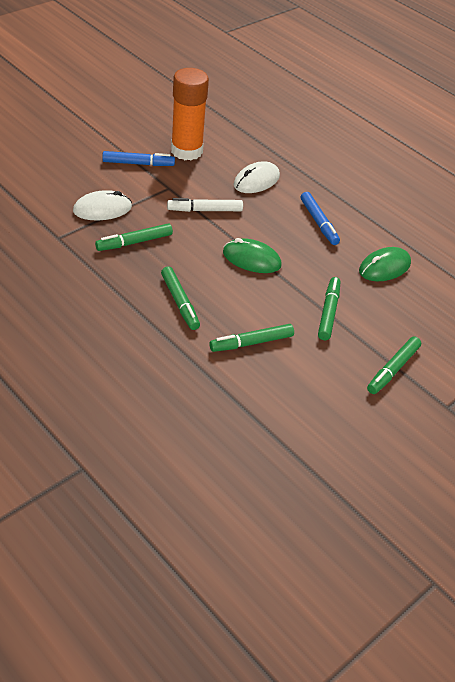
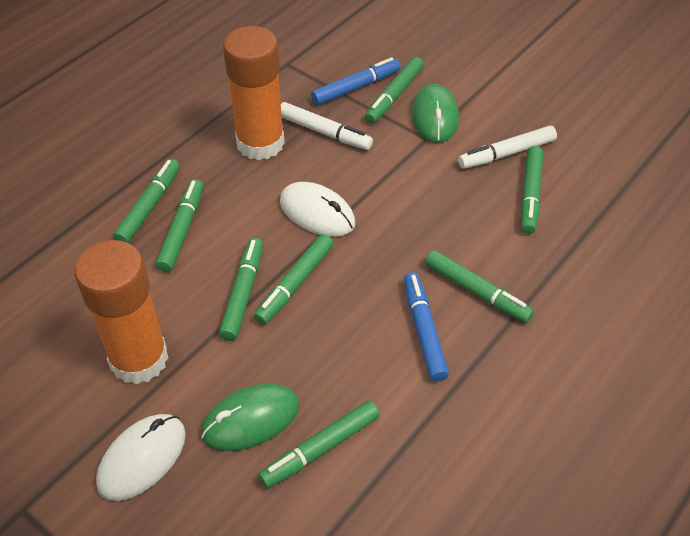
green marker: [95,223,173,251] [161,266,200,330] [209,324,294,352] [318,277,340,340] [367,336,421,394] = 5 -> [113,159,180,243] [156,179,204,272] [219,238,263,341] [254,234,333,325] [258,401,380,488] [365,57,424,124] [425,250,534,323] [521,146,543,234] = 8
orange glue stick: [171,68,209,160] = 1 -> [75,240,168,384] [223,26,285,160] = 2
white marker: [167,198,243,212] = 1 -> [281,102,373,150] [458,126,557,169] = 2

